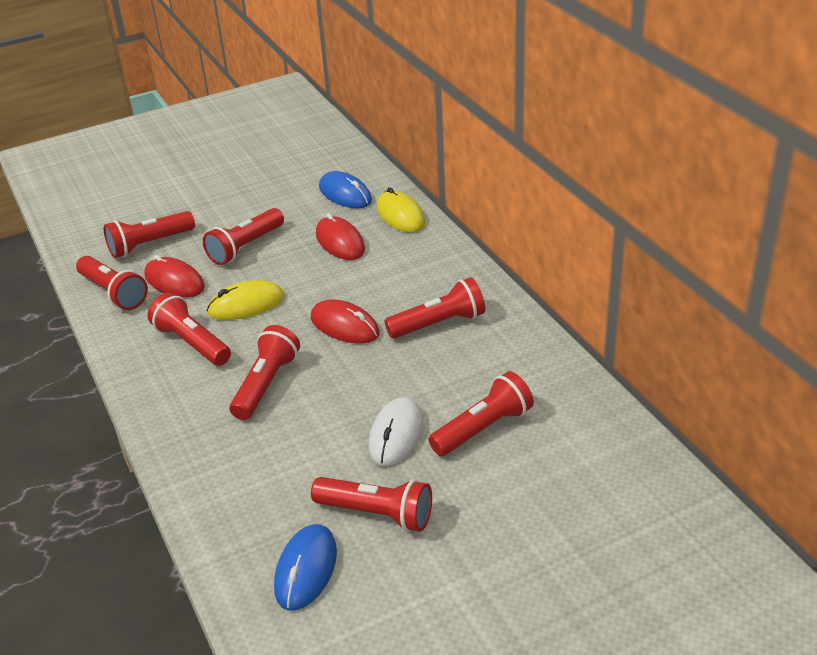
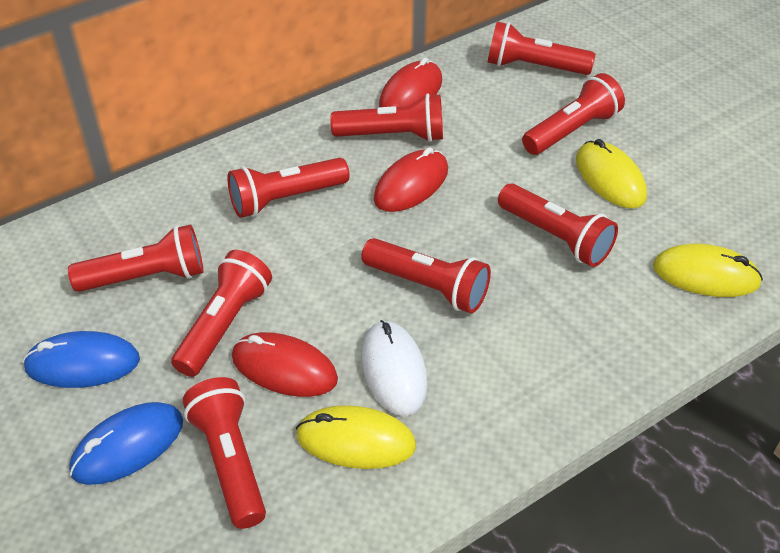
red flashlight: [76,256,148,310] [104,211,195,258] [147,292,231,366] [203,208,284,265] [229,325,300,420] [311,477,432,532] [385,277,485,339] [429,371,534,456] = 8 -> [68,224,203,292] [171,250,272,377] [183,377,266,529] [227,158,350,218] [330,93,443,142] [361,238,491,313] [487,22,595,75] [498,184,618,267] [522,73,625,155] = 9
yellow mouse: [207,280,285,320] [377,187,425,233] = 2 -> [296,405,416,469] [576,139,647,208] [653,244,763,297] = 3

